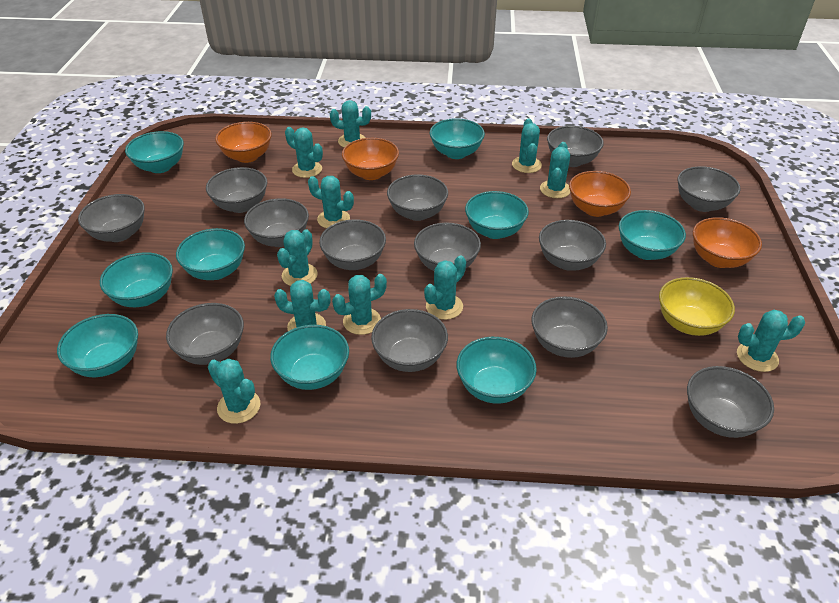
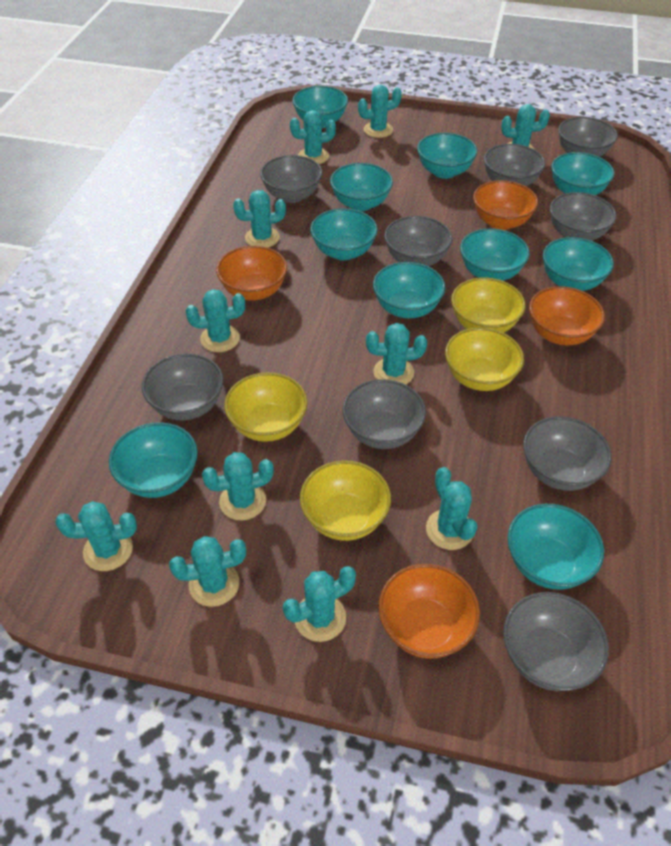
grey bowl: [78,194,145,242] [166,303,244,365] [206,167,267,213] [244,198,309,247] [319,219,386,270] [371,309,448,372] [387,174,448,221] [414,222,481,271] [532,297,608,358] [539,220,606,271] [547,126,604,167] [677,166,741,212] [687,366,774,438] = 13 -> [142,354,224,420] [260,155,322,203] [343,379,426,449] [384,216,452,266] [484,144,545,186] [503,592,609,691] [523,416,611,491] [550,192,617,241] [558,117,618,157] = 9
turquoise bowl: [57,314,138,377] [100,252,173,307] [125,131,184,173] [176,228,245,280] [270,325,349,390] [430,118,485,159] [457,337,537,404] [465,191,529,239] [619,210,686,260] = 9 -> [109,422,198,498] [292,86,348,128] [310,208,378,260] [330,163,393,211] [373,262,445,318] [417,133,477,179] [460,228,530,281] [507,504,604,590] [543,237,614,291] [551,152,614,195] = 10
yellow bowl: [659,277,735,336] = 1 -> [224,372,308,442] [300,460,391,541] [445,327,524,391] [451,277,525,333] = 4

